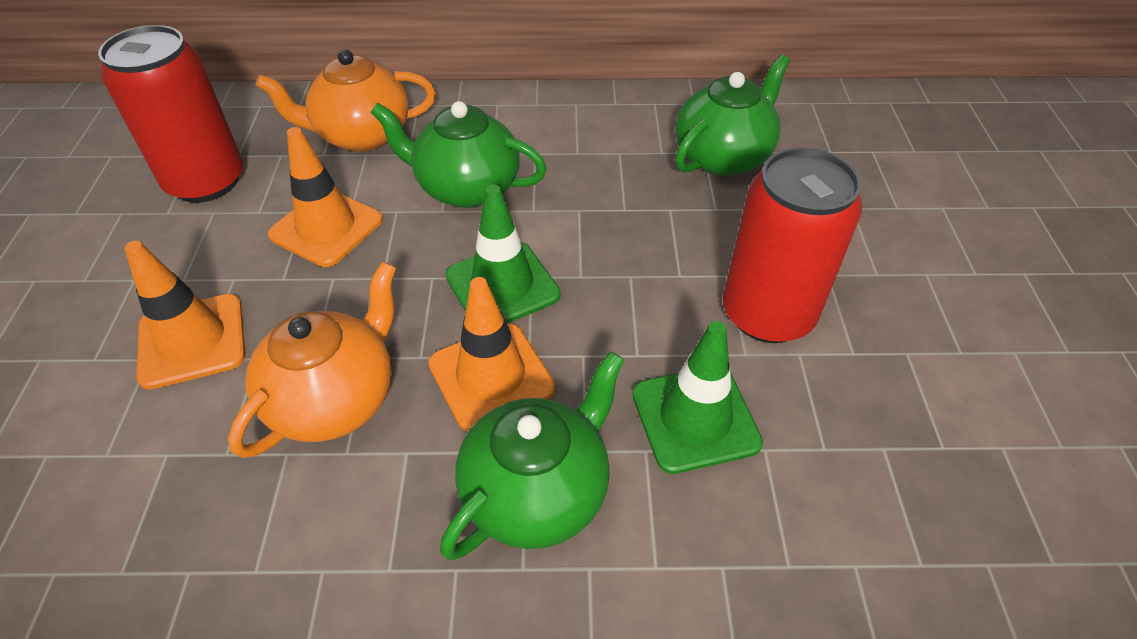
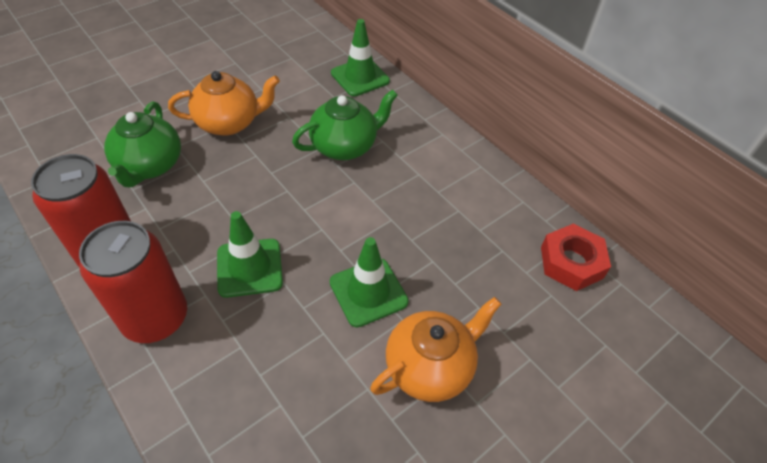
green teapot: [370,101,547,208] [440,351,624,560] [675,54,790,176] = 3 -> [104,102,181,187] [292,89,398,160] = 2
green traffic cone: [445,185,560,323] [633,321,763,474] = 2 -> [217,211,283,298] [330,237,408,327] [331,19,390,96] = 3
orange traffic cone: [124,241,245,390] [268,127,383,267] [428,277,555,431] = 3 -> none = 0
red nut: none = 0 -> [541,224,611,291] = 1

